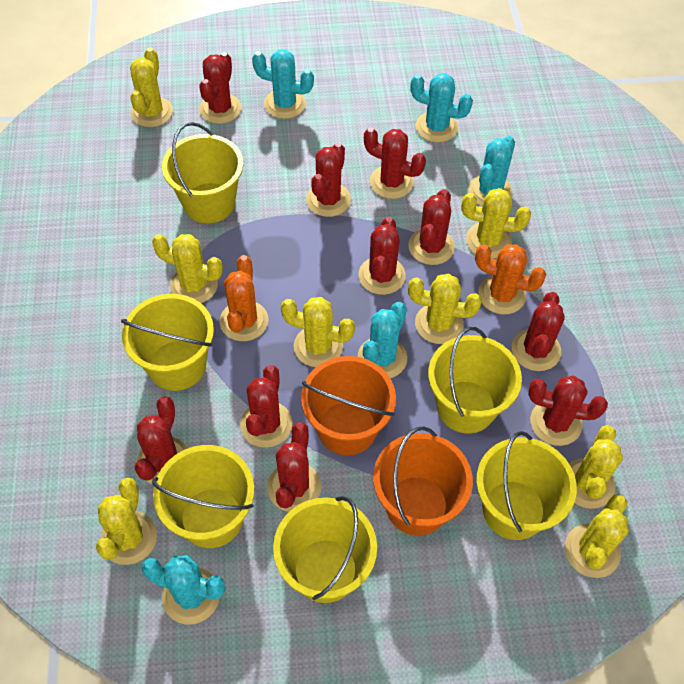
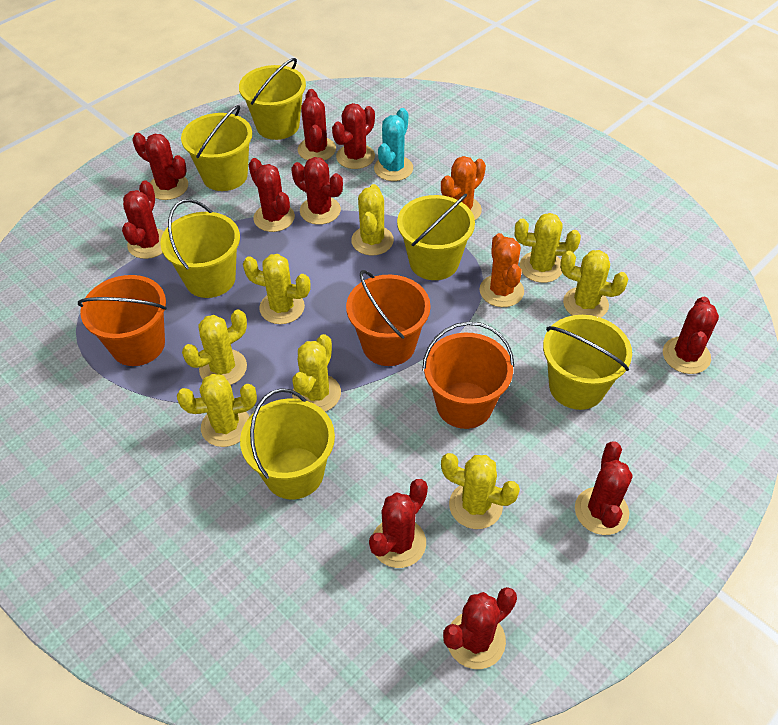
orange bucket: [301,356,396,456] [373,426,473,536] = 2 -> [78,275,167,366] [346,270,431,366] [422,321,514,429] = 3
turquoise cactus: [142,555,225,625] [252,50,314,119] [357,302,407,378] [410,73,473,142] [468,136,515,206] = 5 -> [374,108,413,181] = 1

